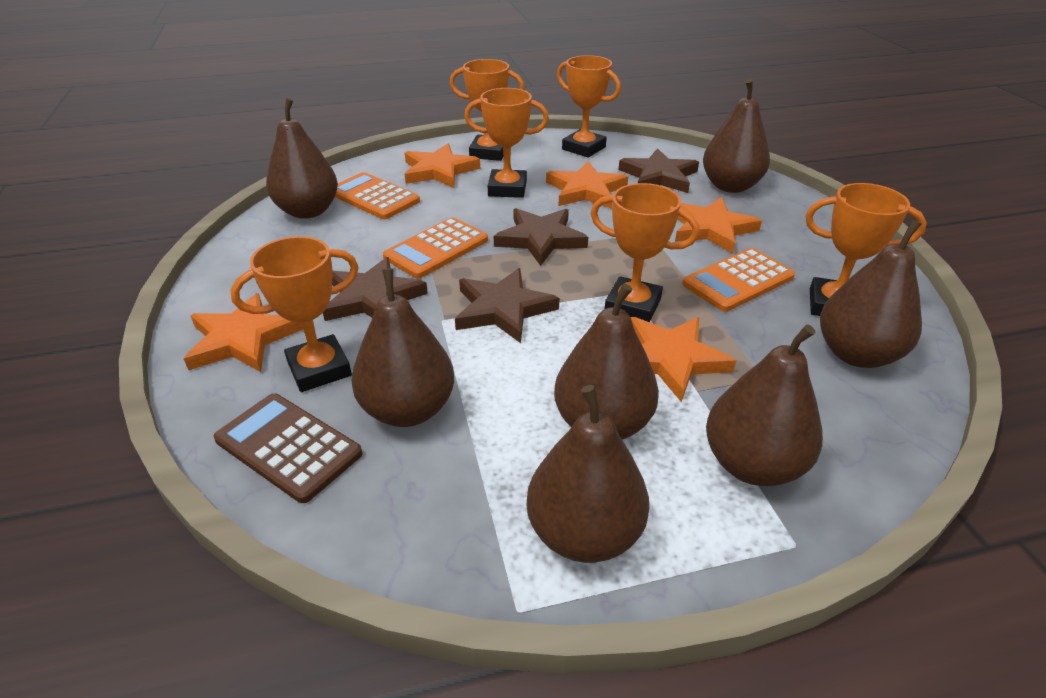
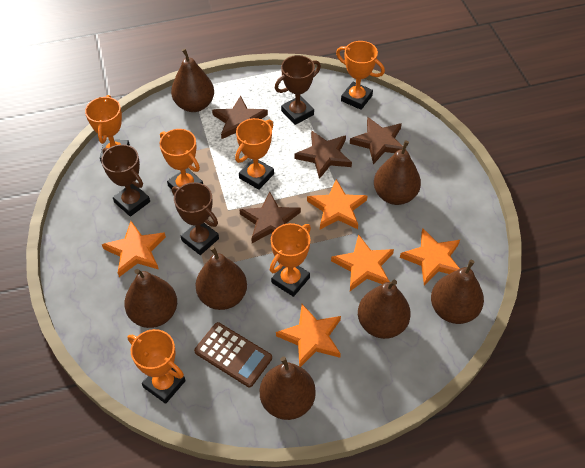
brown trophy: none = 0 -> [101,144,150,217] [172,182,219,255] [275,55,321,125] = 3
orange calculator: [335,172,420,219] [383,218,488,278] [682,248,795,312] = 3 -> none = 0

